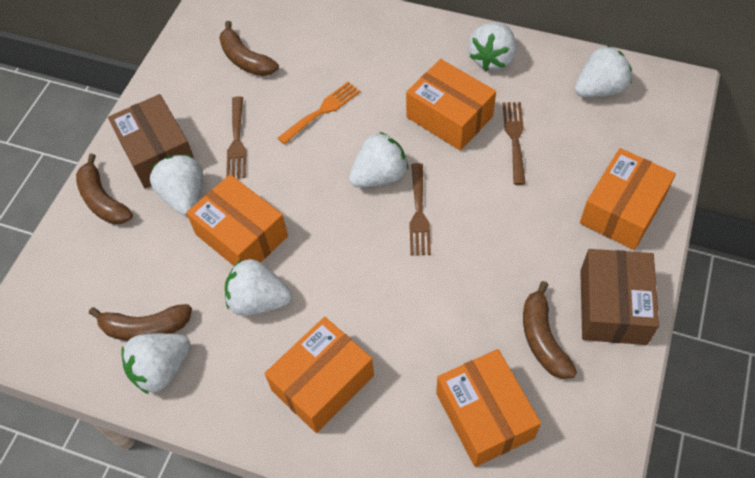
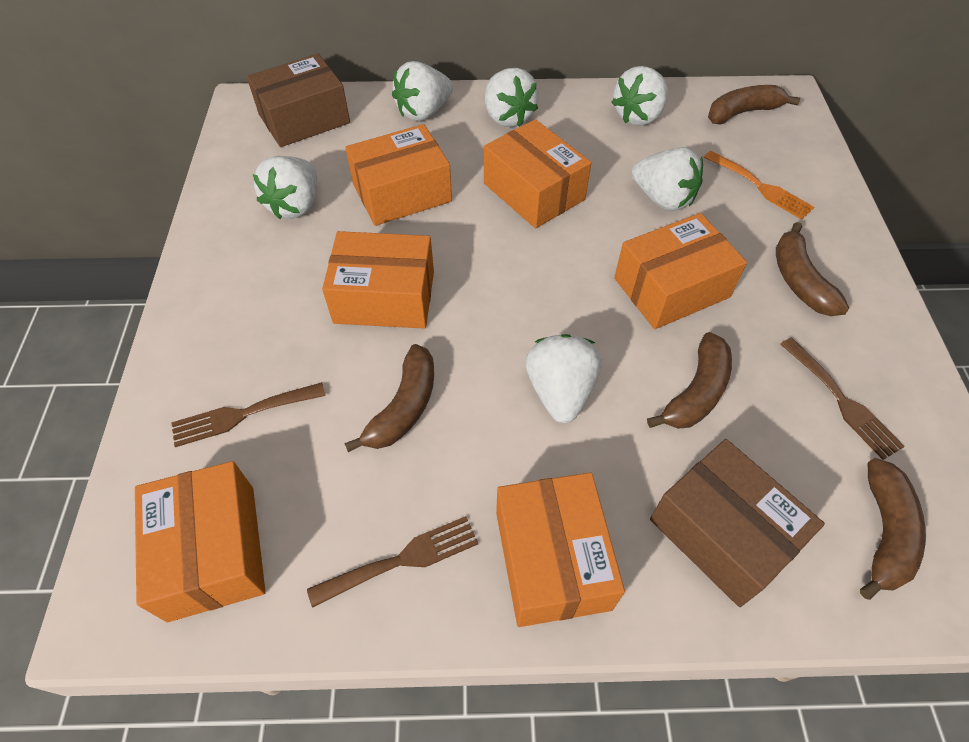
brown banana: [76,154,133,224] [89,304,192,341] [219,21,279,76] [523,281,577,379] = 4 -> [344,344,434,452] [647,332,732,429] [708,85,800,125] [776,222,849,316] [860,458,926,600] = 5
orange box: [186,174,288,266] [264,317,374,433] [406,59,496,151] [436,349,541,467] [580,148,676,250] = 5 -> [135,461,266,622] [322,231,434,329] [345,124,452,226] [484,119,591,228] [496,472,625,627] [614,213,747,329] = 6

